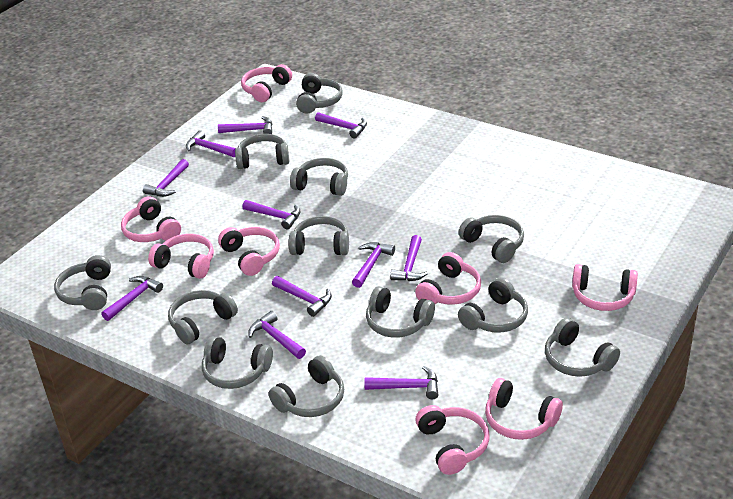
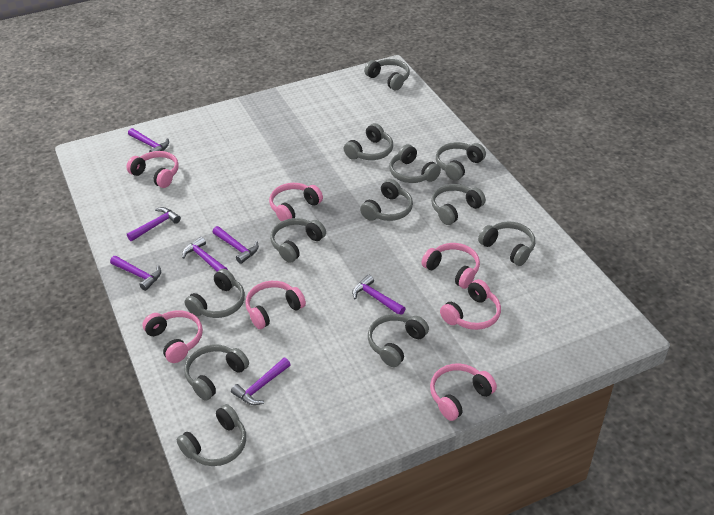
pink headphones: [121,196,181,242] [148,234,214,279] [218,227,280,276] [241,64,292,102] [415,252,481,305] [415,405,489,475] [485,378,563,440] [572,264,638,311] = 8 -> [126,151,179,188] [142,310,203,363] [245,281,306,329] [269,183,323,221] [422,243,480,289] [430,364,497,421] [440,279,501,330] = 7
purple hammer: [101,276,163,321] [143,159,189,197] [186,130,236,157] [218,116,272,134] [242,200,301,229] [248,311,306,359] [272,276,332,317] [315,112,367,138] [352,242,395,288] [364,366,438,399] [390,235,428,281] = 11 -> [110,256,161,291] [127,207,181,241] [128,128,169,152] [182,236,228,272] [213,226,259,264] [231,358,291,405] [352,275,406,314] = 7

